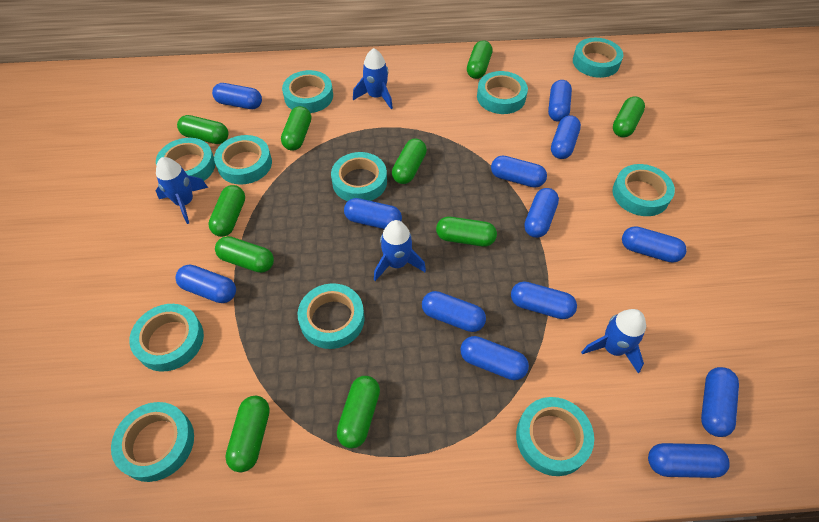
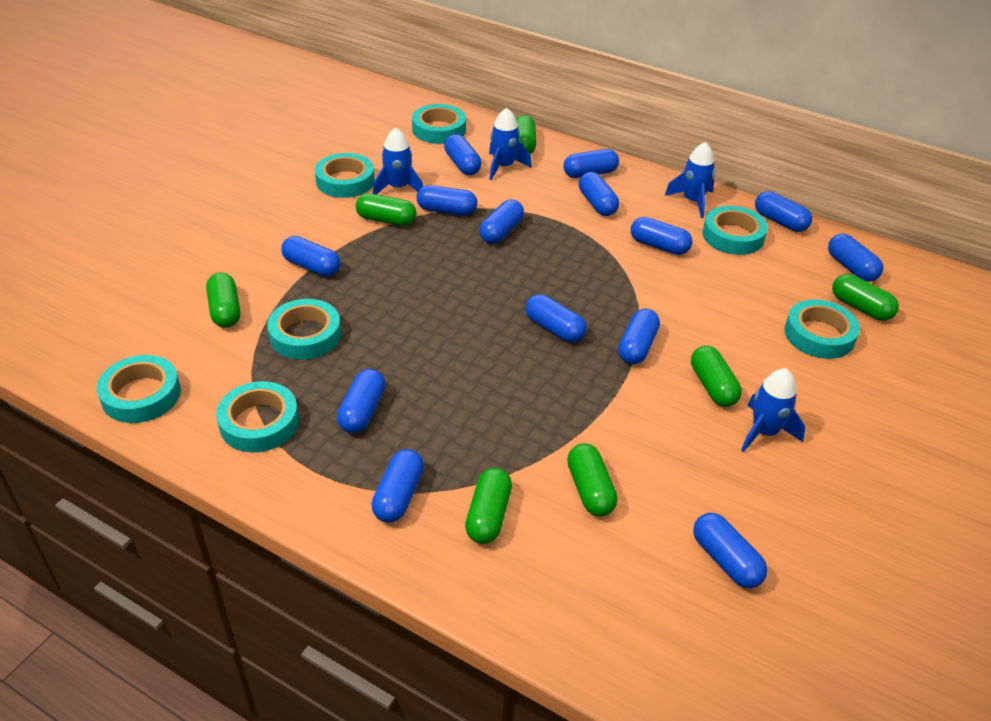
blue capsule: [176,265,236,303] [212,83,262,109] [344,198,402,229] [422,291,486,332] [460,336,529,380] [491,156,547,188] [511,282,577,319] [524,188,559,238] [548,80,572,122] [551,115,581,159] [622,226,687,263] [648,443,730,478] [701,367,739,437] = 13 -> [281,236,341,277] [337,369,386,433] [371,449,424,523] [416,185,477,216] [444,134,482,175] [479,199,524,244] [525,294,587,343] [563,149,619,178] [579,172,619,216] [618,309,660,364] [631,217,692,255] [693,513,768,588] [755,191,812,232] [828,234,884,282] = 14
green capsule: [177,115,228,144] [208,185,245,237] [215,236,274,273] [225,396,270,472] [281,106,311,150] [337,376,380,449] [392,138,427,184] [436,217,497,247] [467,40,492,79] [613,96,645,137] = 10 -> [206,273,240,328] [356,193,417,226] [465,468,512,544] [516,115,536,154] [567,443,618,516] [691,346,742,407] [832,274,899,321] = 7
turquoise tape: [111,402,194,482] [129,304,204,372] [156,138,215,181] [214,135,272,185] [282,70,333,113] [298,283,365,349] [331,152,387,201] [477,71,528,114] [516,397,594,476] [573,38,623,78] [612,164,675,216] = 11 -> [97,355,181,423] [216,381,299,452] [267,299,341,360] [315,153,375,198] [412,104,466,144] [703,206,768,255] [784,299,860,359] = 7

